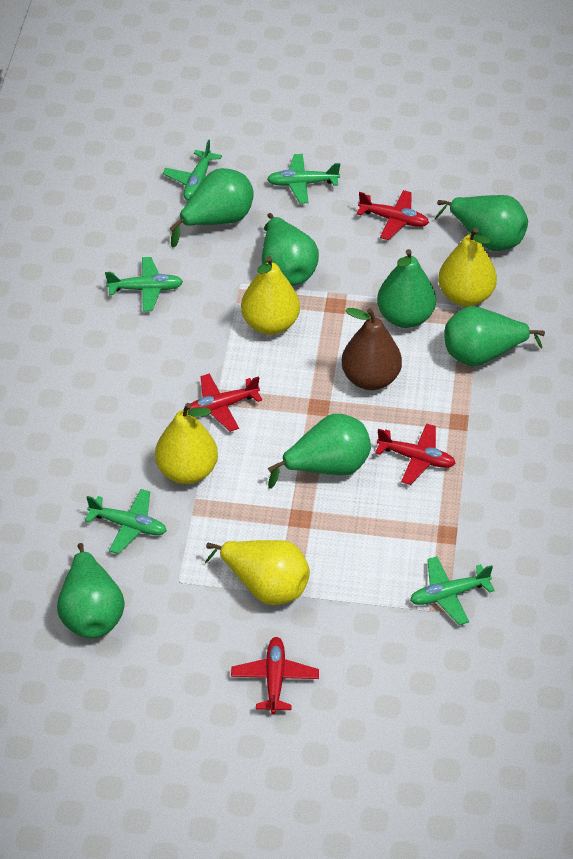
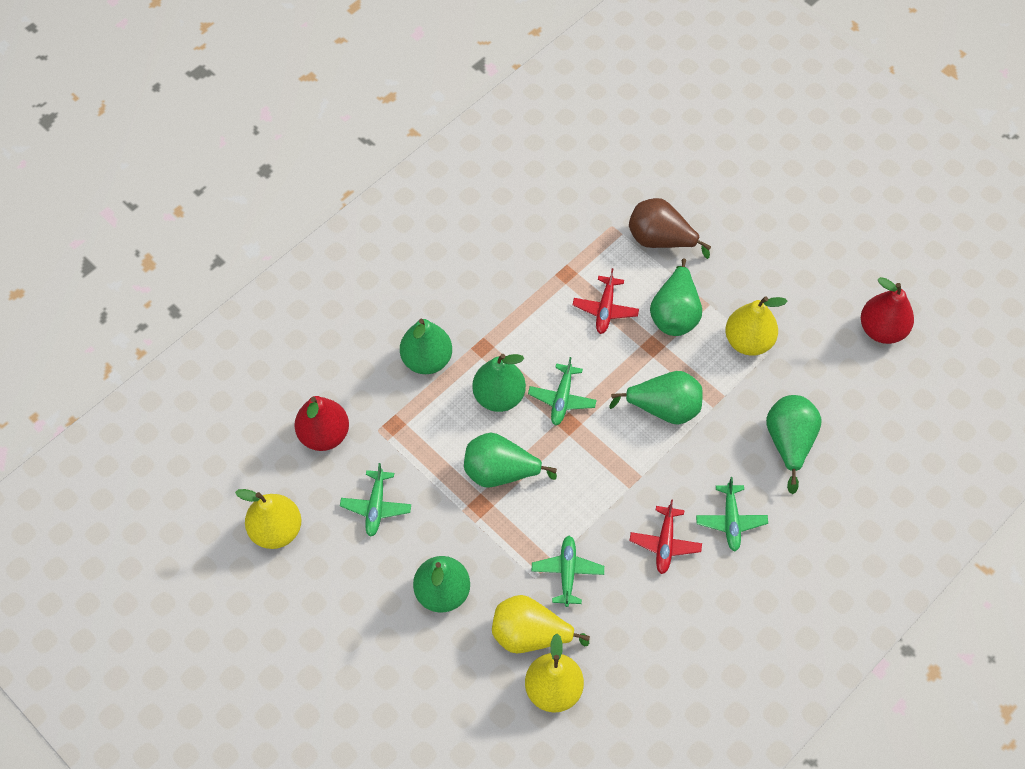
green plane: [85,489,167,554] [105,257,183,312] [162,140,222,201] [267,154,340,204] [410,556,495,625] = 5 -> [340,463,411,537] [528,357,597,425] [531,536,604,607] [696,477,768,551] = 4
red pear: none = 0 -> [294,396,349,451] [861,277,914,344] = 2
red plane: [188,373,262,432] [231,637,319,714] [357,190,429,240] [375,423,456,485] = 4 -> [573,268,639,334] [630,499,702,574] = 2

